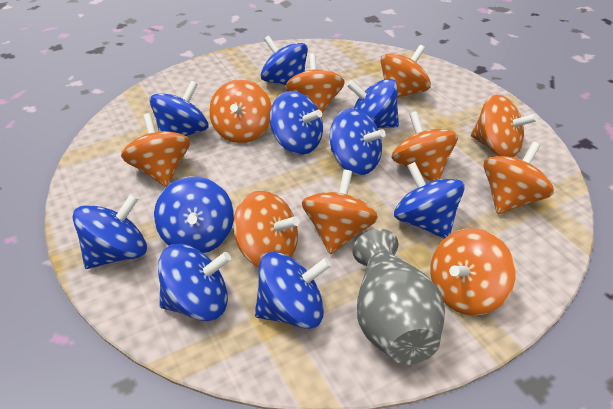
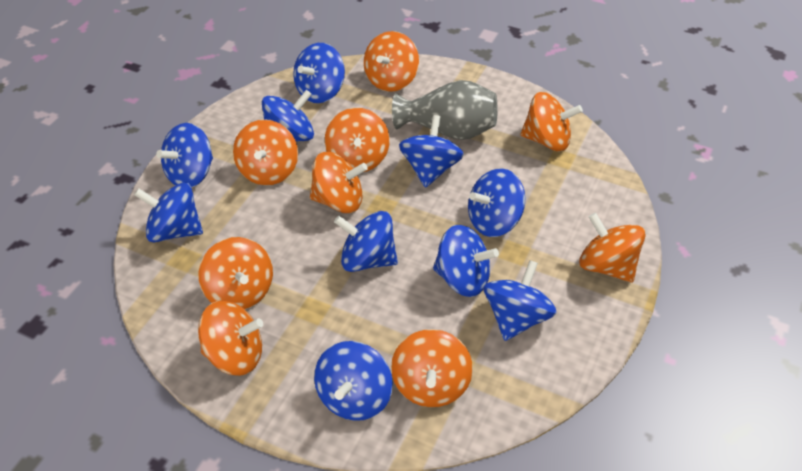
orange spinning top: [121,113,190,187] [209,79,272,143] [233,190,299,267] [285,54,345,113] [302,170,378,254] [380,45,431,98] [391,111,458,181] [430,228,516,316] [471,94,538,157] [484,142,554,214] = 10 -> [198,237,273,309] [198,301,263,376] [233,120,298,186] [310,152,368,213] [325,108,390,172] [364,31,419,92] [391,329,473,407] [520,92,583,151] [579,213,646,282] = 9

